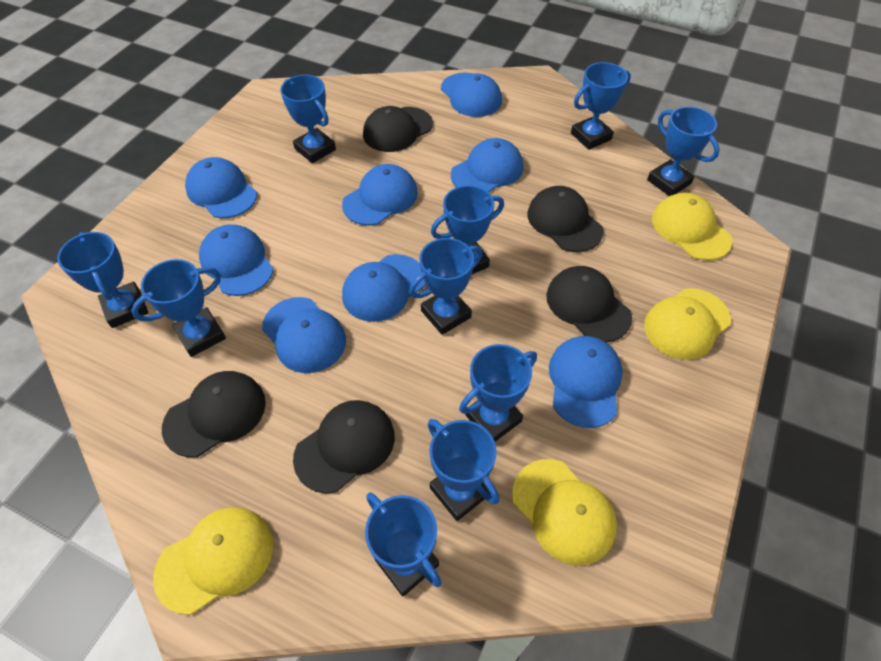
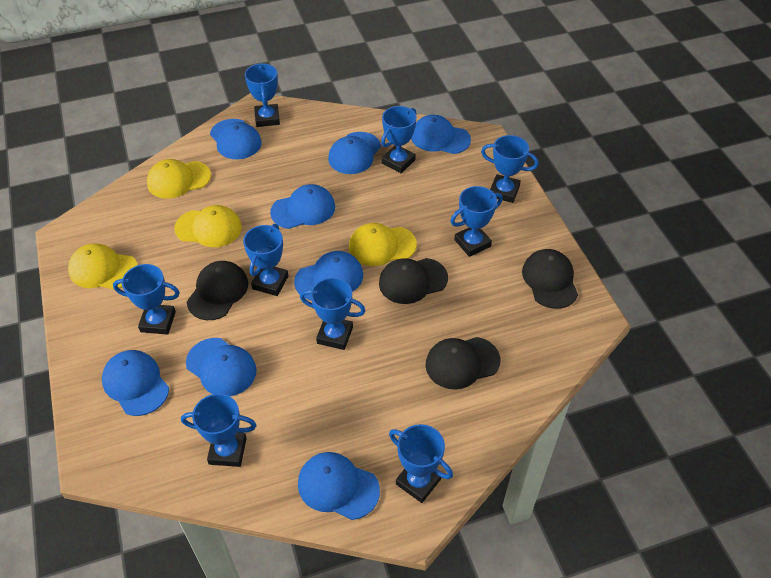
black cap: [162,371,266,457] [293,400,395,493] [363,106,433,152] [527,186,604,252] [546,266,632,342] = 5 -> [187,261,248,320] [379,258,448,304] [425,337,500,389] [522,249,578,309] = 4
blue trophy: [57,232,148,328] [131,259,226,357] [280,75,336,163] [365,493,442,596] [409,238,483,335] [428,419,500,521] [431,185,504,274] [459,344,537,442] [571,62,631,150] [647,107,720,196] = 10 -> [113,264,180,335] [181,394,257,467] [243,224,289,296] [245,63,280,127] [300,278,365,350] [381,106,417,173] [389,424,453,503] [450,186,503,257] [481,135,539,203] = 9

